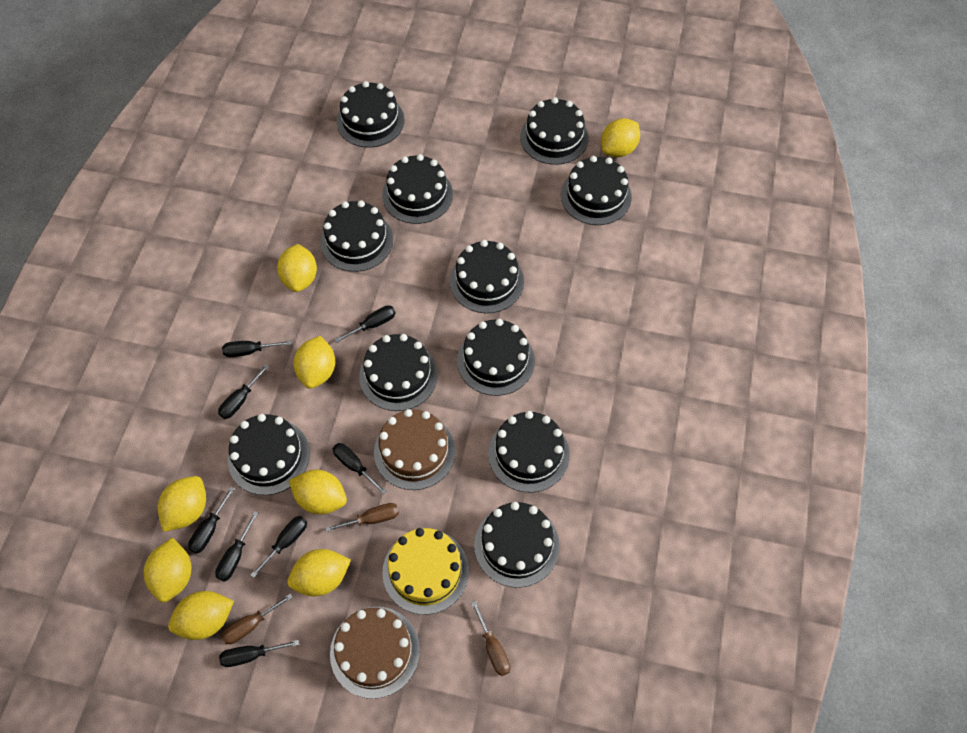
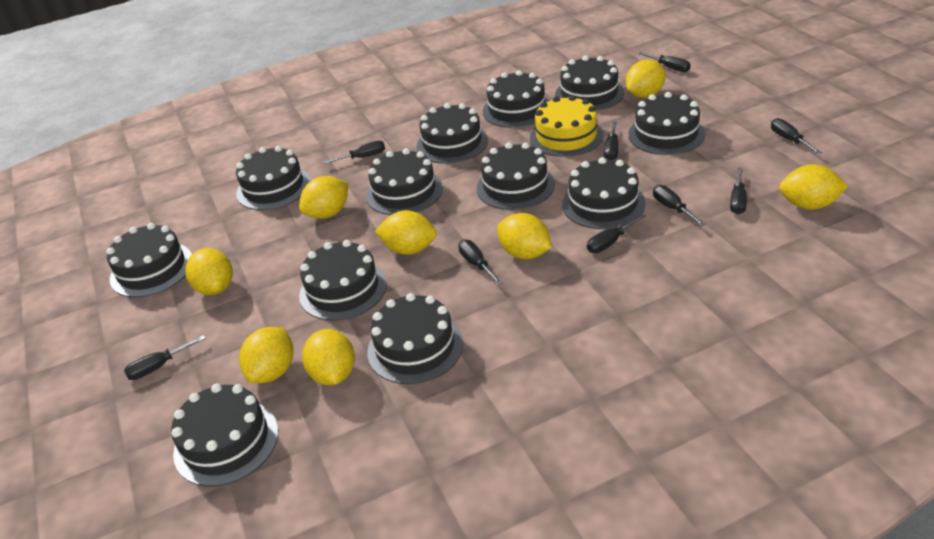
black cake: [228,414,310,495] [320,200,393,272] [337,81,405,148] [359,334,438,411] [382,154,453,224] [450,240,524,313] [457,319,535,396] [474,502,559,588] [488,411,570,492] [520,97,589,165] [561,156,632,225] = 11 -> [106,223,192,297] [171,383,278,487] [236,146,310,210] [299,240,387,321] [366,148,443,215] [367,293,463,384] [417,103,488,164] [476,142,555,210] [483,70,549,128] [555,56,624,111] [562,157,645,229] [628,92,705,155] = 12
black screwdriver: [188,487,235,554] [215,511,258,582] [218,364,269,419] [219,640,299,667] [222,341,291,357] [251,516,307,578] [333,443,387,495] [335,305,396,343] = 8 -> [124,335,206,380] [323,141,385,164] [458,240,502,285] [587,214,646,253] [604,121,618,160] [638,52,691,72] [653,185,705,226] [730,168,747,214] [771,118,822,154] = 9
brown cake: [330,607,420,699] [374,409,455,490] = 2 -> none = 0
brown screwdriver: [221,593,293,644] [325,503,399,532] [471,600,510,676] = 3 -> none = 0

